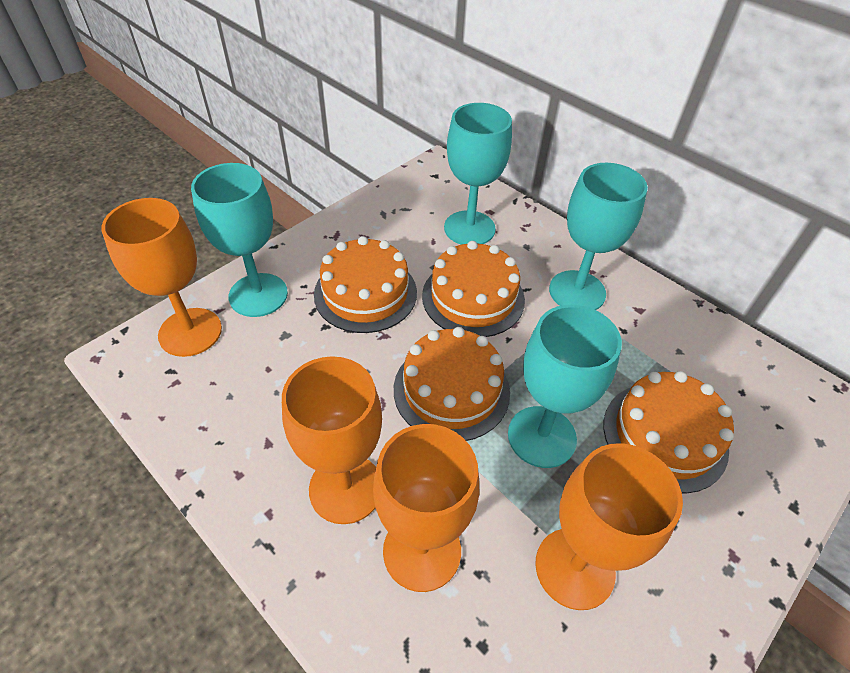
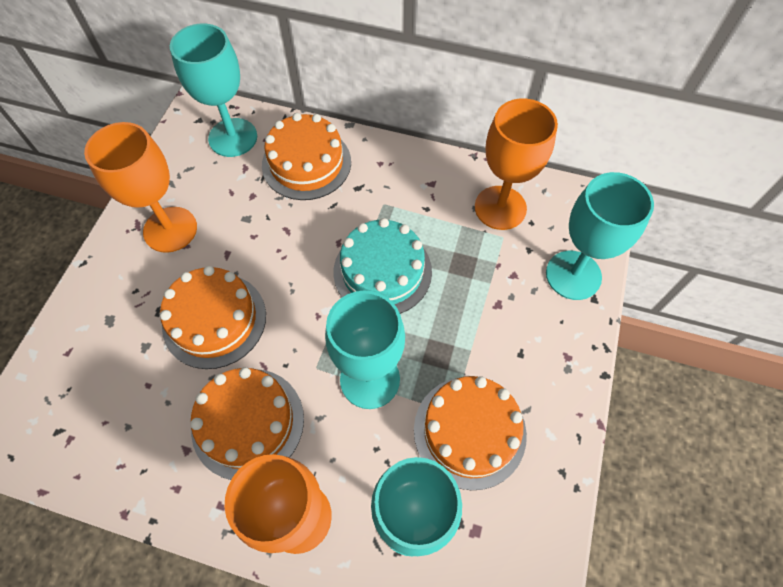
orange goblet: [102,198,222,357] [282,356,382,524] [373,424,480,592] [535,443,683,610] = 4 -> [84,122,197,253] [225,454,332,554] [475,99,558,230] = 3
turquoise cake: none = 0 -> [333,218,432,314] = 1

